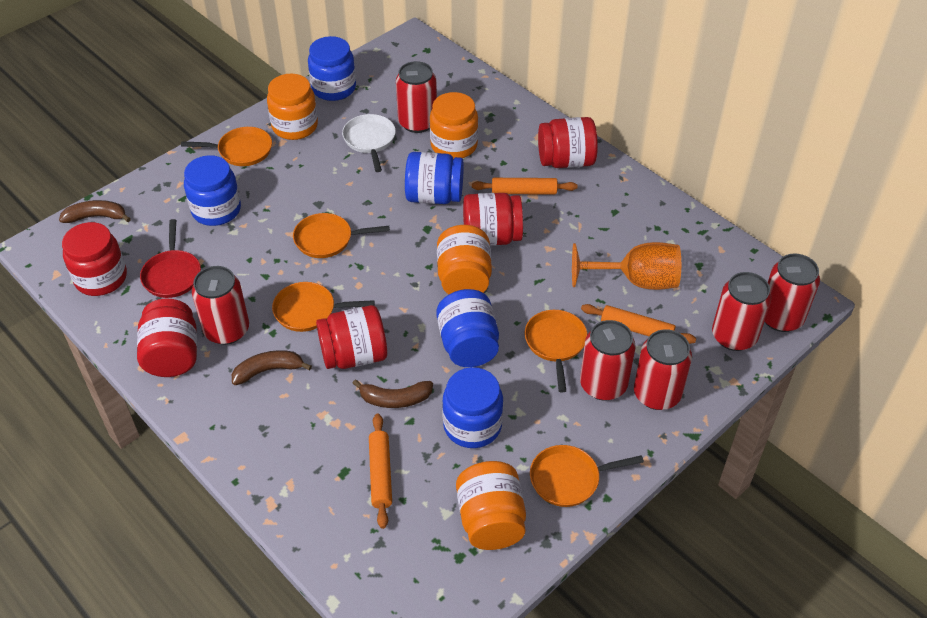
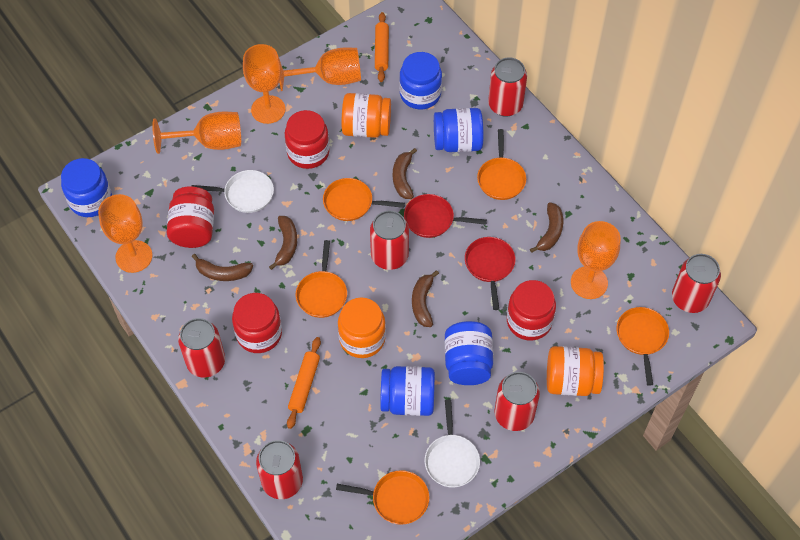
brown banana: [59,200,131,223] [232,350,312,385] [352,379,433,408] = 3 -> [192,254,253,281] [269,216,297,270] [393,148,417,199] [412,270,439,327] [530,202,563,253] = 5
orange goblet: [572,242,681,290] = 1 -> [98,194,153,273] [152,111,241,154] [243,44,285,124] [280,48,361,91] [571,221,621,299] = 5
orange jar: [267,74,318,140] [430,92,478,159] [437,225,492,294] [456,461,526,550] = 4 -> [338,298,386,358] [342,93,391,138] [547,346,604,396] = 3
orange rolling pin: [369,414,392,529] [472,178,578,195] [581,304,696,344] = 3 -> [287,337,321,429] [375,12,389,82] = 2
red jar: [62,222,127,296] [137,299,197,377] [316,305,387,369] [463,193,523,246] [538,117,598,168] = 5 -> [166,187,214,248] [232,293,282,353] [285,110,330,169] [507,280,556,341] = 4
red pan: [140,219,201,298] = 1 -> [404,194,487,238] [465,237,516,310] = 2
white pan: [342,114,396,172] = 1 -> [191,170,274,213] [425,400,480,488] = 2

